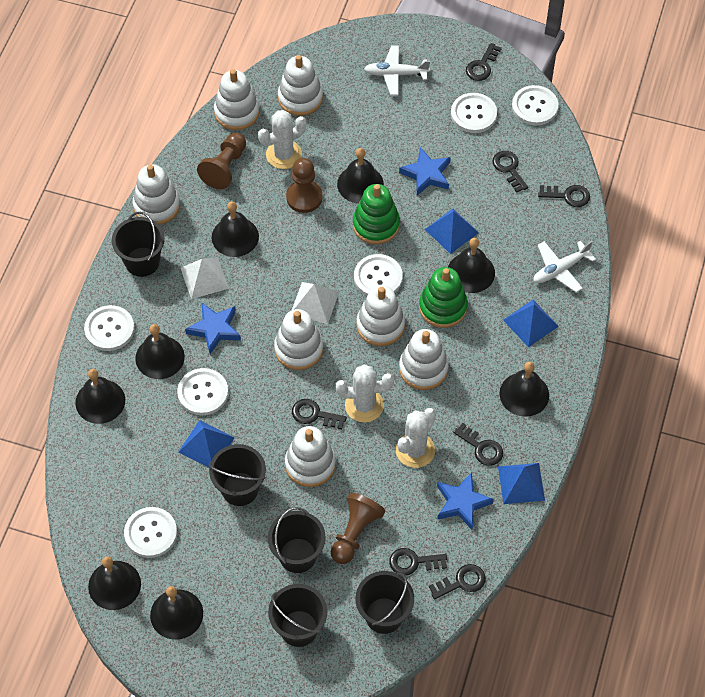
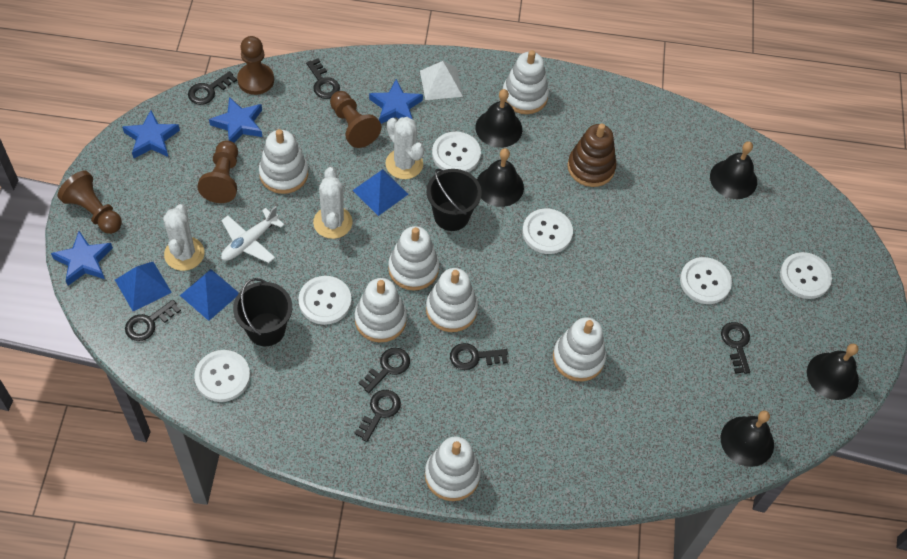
black bell: [75,369,125,424] [88,556,141,610] [135,324,185,379] [150,586,203,640] [212,201,259,257] [337,148,384,204] [448,238,495,293] [499,362,549,417] = 8 -> [476,89,522,148] [477,148,524,207] [710,141,757,199] [721,411,774,467] [807,344,859,400] = 5
black bucket: [112,212,165,277] [209,444,266,506] [268,507,326,573] [268,584,327,647] [355,571,414,634] = 5 -> [233,278,292,346] [427,169,482,231] = 2
blue pyramid: [178,420,234,468] [425,209,479,254] [498,463,545,504] [503,300,559,347] = 4 -> [115,262,172,311] [180,269,239,321] [353,169,408,216] = 3
blue star: [185,302,241,354] [399,147,451,196] [437,472,494,530] = 3 -> [51,231,113,286] [122,110,180,158] [209,97,262,143] [369,79,423,124] = 4
brown pawn: [197,133,246,189] [286,158,323,213] [331,493,386,564] = 3 -> [58,171,122,234] [197,140,238,203] [237,36,274,95] [330,91,382,148] = 4
brown stacking toy: none = 0 -> [568,124,617,187] = 1
green stacking toy: [353,184,400,245] [419,267,468,328] = 2 -> none = 0
white plane: [364,45,430,95] [533,241,596,293] = 2 -> [221,206,285,263] = 1
white pyramid: [181,257,229,299] [291,282,339,324] = 2 -> [420,61,463,100] = 1

